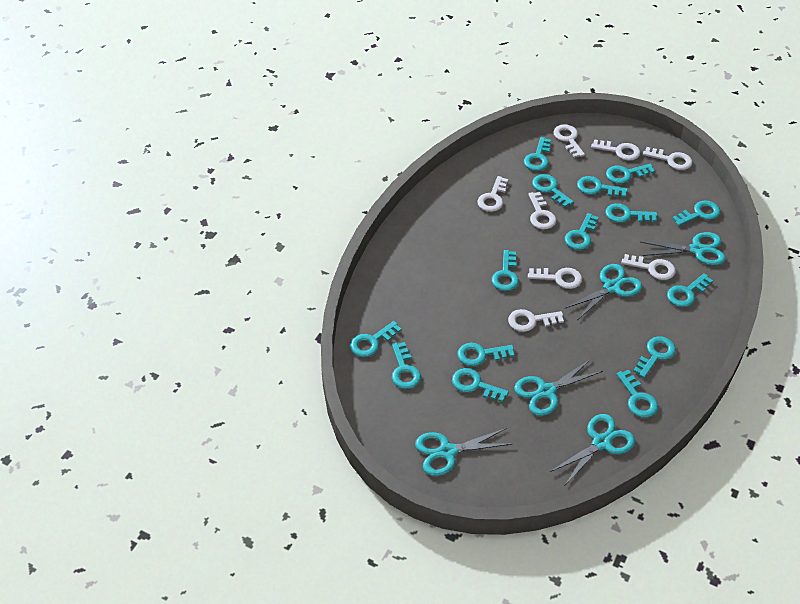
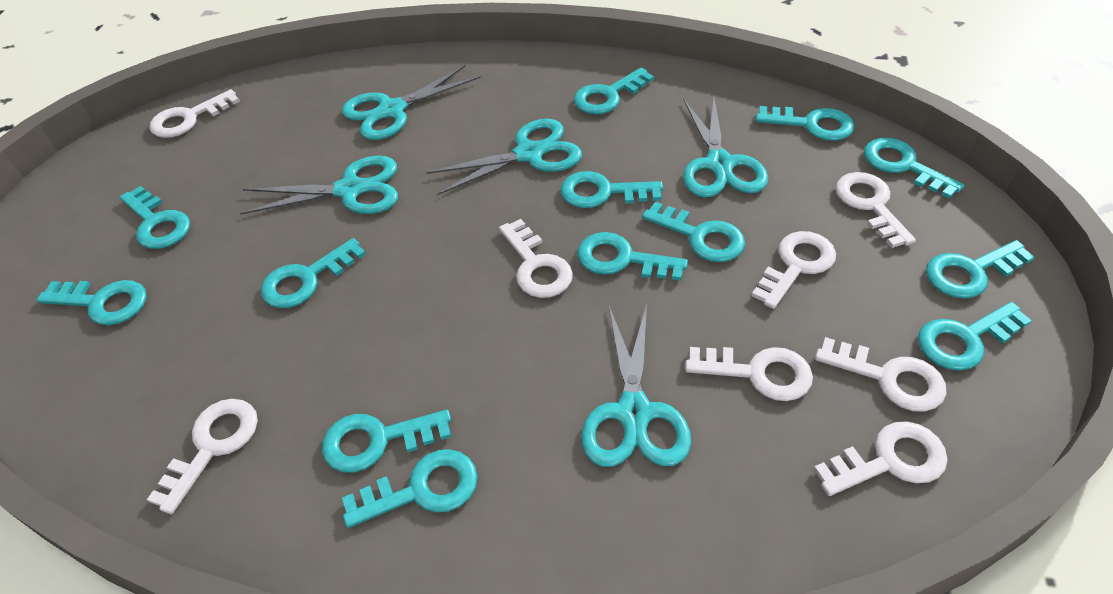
turquoise key: [350,321,401,357] [392,342,421,389] [452,368,509,402] [457,343,514,366] [491,250,519,291] [524,137,551,171] [532,174,574,208] [565,213,598,250] [577,176,628,197] [605,203,658,223] [606,164,655,184] [616,370,658,418] [633,336,676,378] [667,273,713,307] [672,200,720,226] = 15 -> [37,280,147,325] [120,186,190,249] [261,238,366,308] [322,409,451,473] [342,449,478,528] [560,171,663,208] [574,67,654,114] [577,232,688,281] [642,201,745,262] [756,106,855,141] [864,138,964,199] [918,302,1032,371] [926,240,1035,299] = 13

